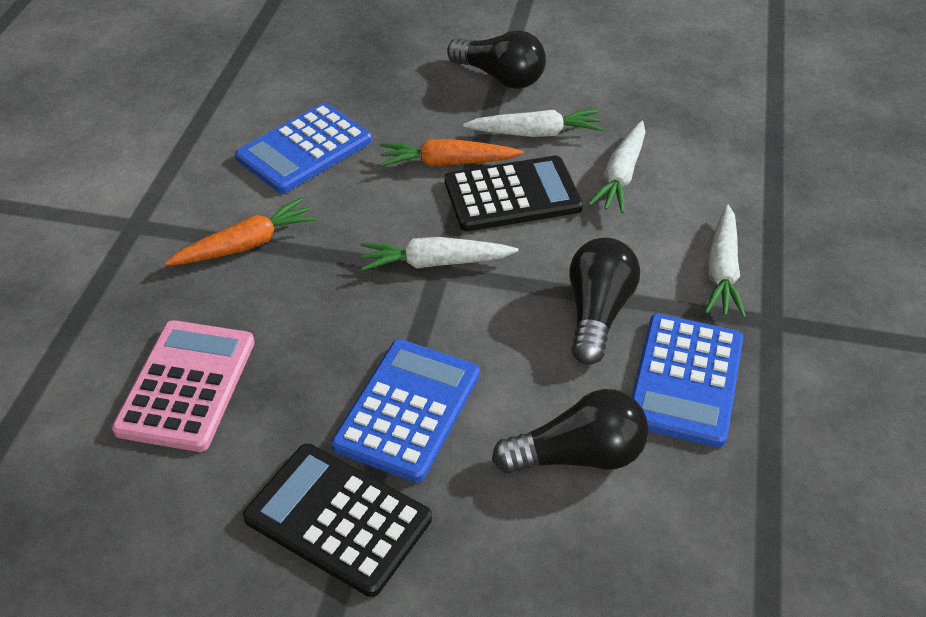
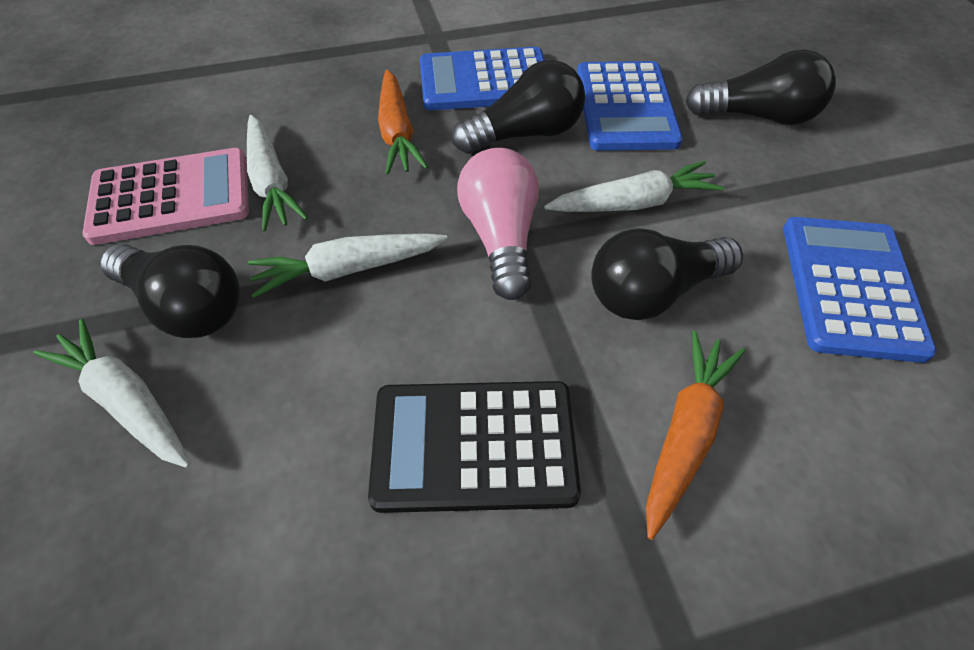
black calculator: [243,443,432,597] [445,156,583,232] = 2 -> [368,381,581,513] = 1
black light bulb: [447,30,546,89] [492,389,649,474] [569,238,640,365] = 3 -> [100,244,240,338] [452,60,585,154] [591,228,743,320] [685,50,836,125] = 4
pink light bulb: none = 0 -> [457,148,539,300] = 1

